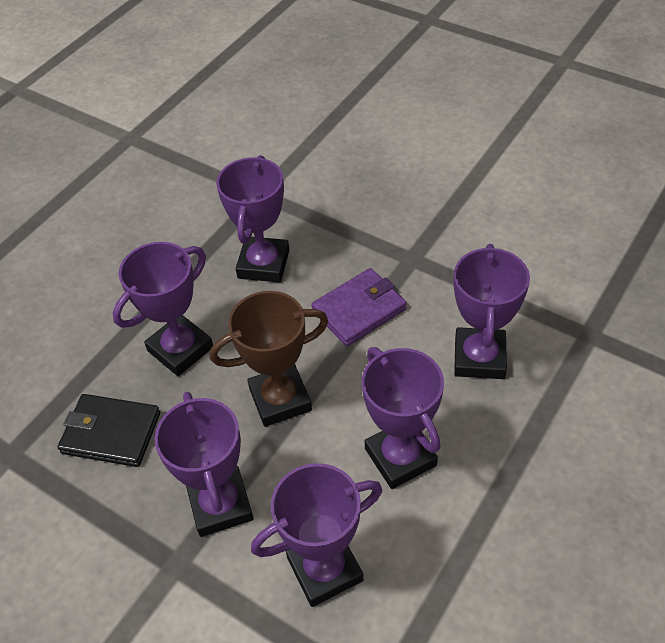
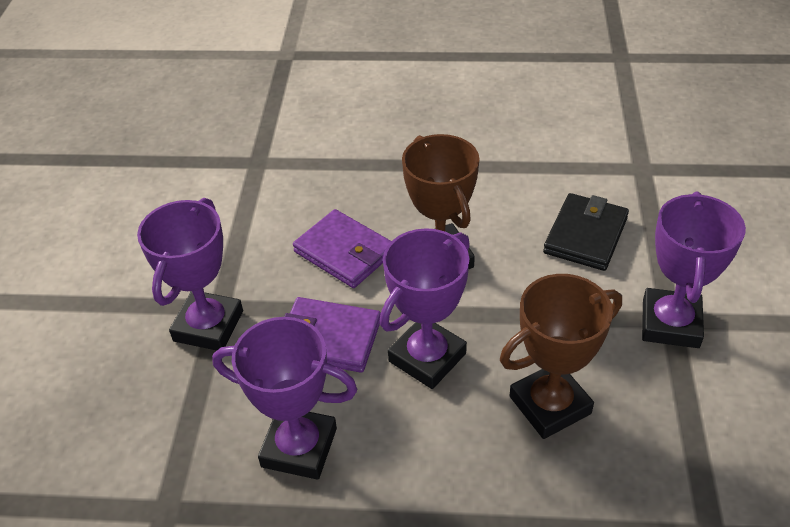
brown trophy: [210,291,328,427] = 1 -> [402,134,479,269] [500,274,622,439] = 2
purple trophy: [113,242,213,376] [154,392,254,537] [216,155,289,283] [251,463,382,607] [362,347,444,489] [454,244,530,379] = 6 -> [137,198,243,351] [212,317,358,480] [380,228,470,389] [642,192,746,348] = 4
purple wallet: [311,268,407,346] = 1 -> [284,297,381,373] [293,209,391,288] = 2

